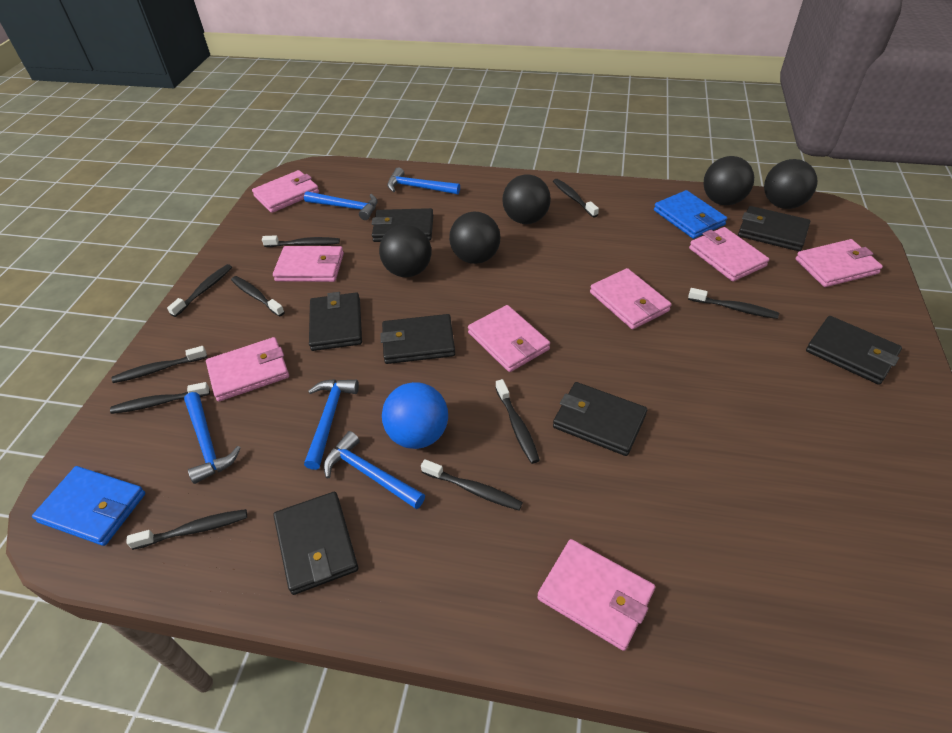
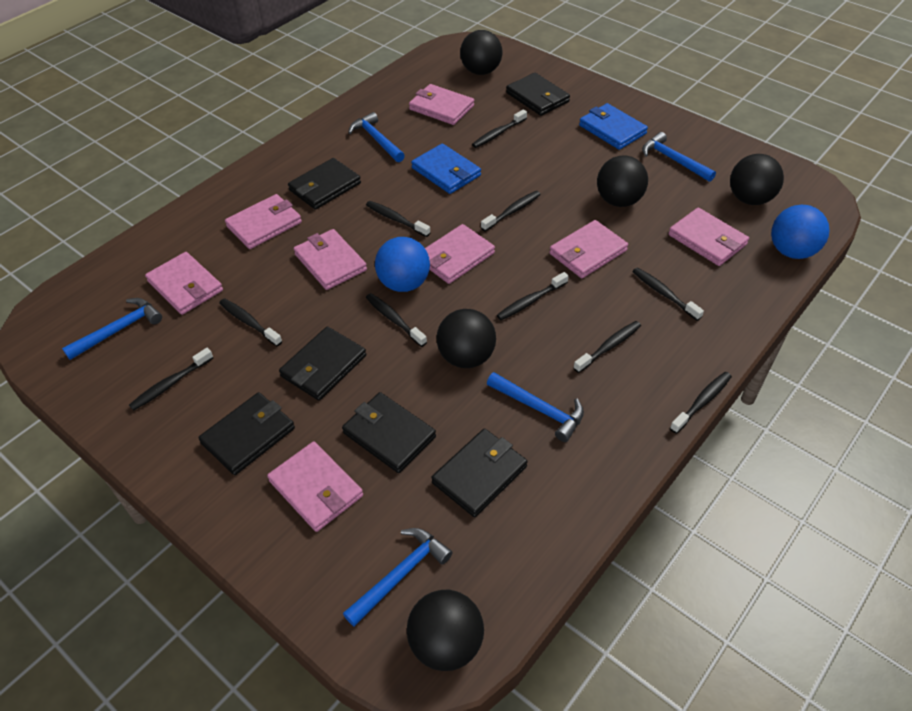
black wallet: [273,492,358,595] [309,292,362,351] [372,208,433,242] [380,314,455,364] [553,382,647,456] [738,206,810,251] [806,316,902,385] = 7 -> [198,392,295,475] [279,326,366,400] [288,158,361,210] [342,392,436,473] [431,428,528,517] [506,73,570,116] = 6
blue ball: [382,382,448,449] = 1 -> [375,237,430,292] [771,205,830,259] = 2

